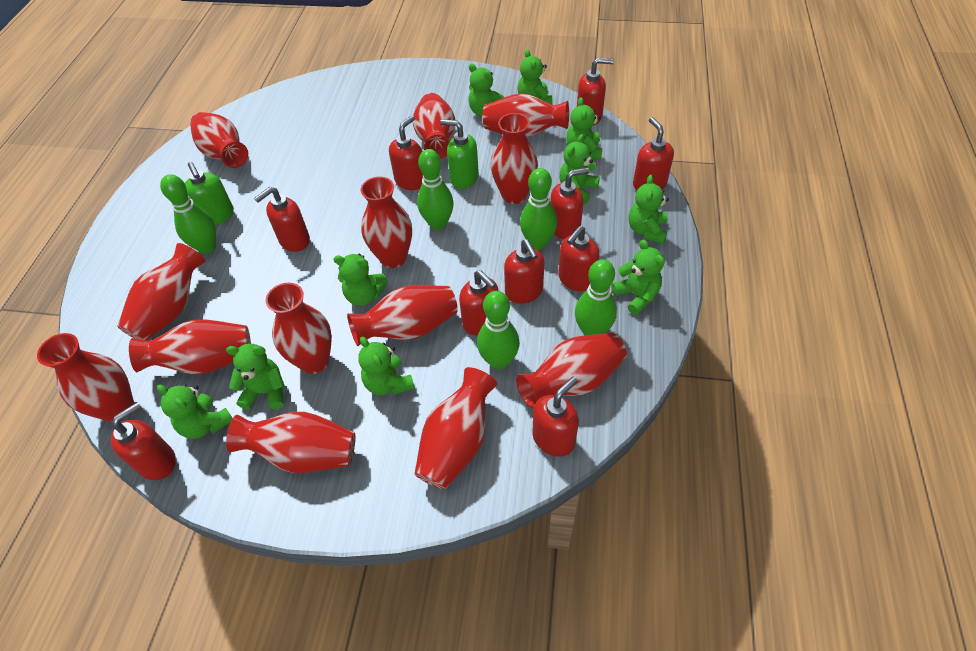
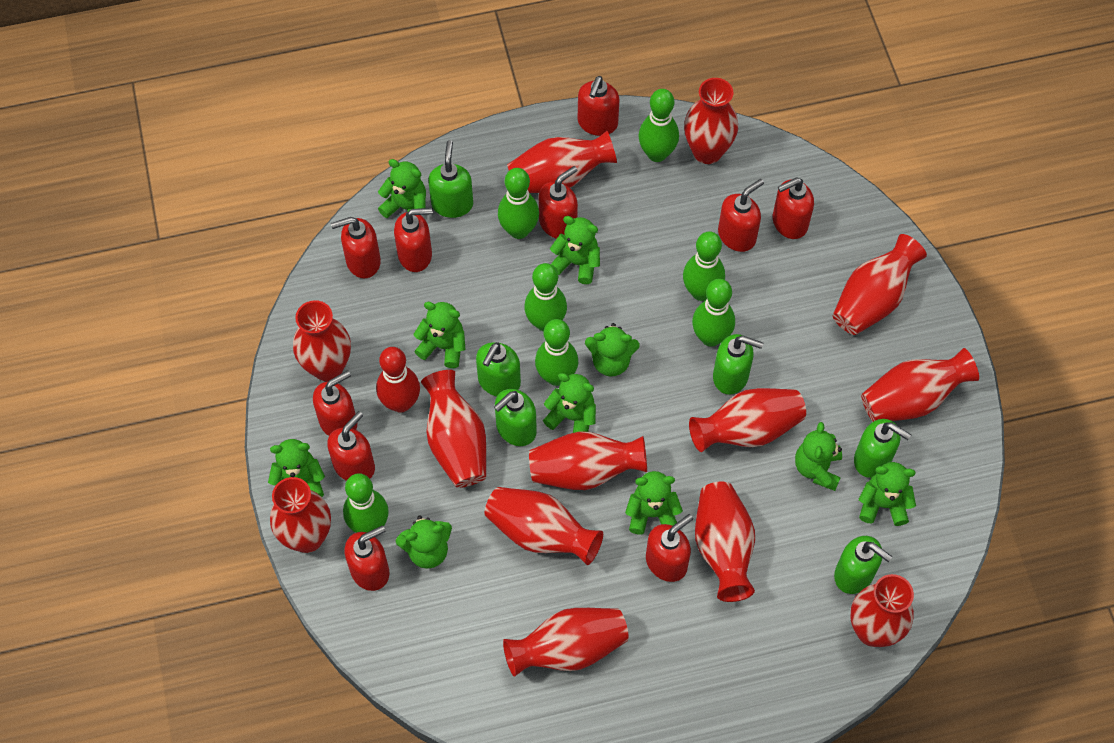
green bowling pin: [160,174,216,254] [417,149,454,230] [477,291,520,370] [520,168,557,250] [575,259,617,336] = 5 -> [343,473,389,533] [498,168,539,239] [524,263,567,331] [535,319,578,386] [638,89,679,162] [683,231,725,301] [692,279,735,347] = 7
green soap dispenser: [185,162,234,225] [440,119,479,189] = 2 -> [428,140,473,218] [476,342,521,397] [494,389,537,446] [713,334,763,395] [834,536,892,594] [854,419,911,478] = 6
red bowling pin: none = 0 -> [376,347,420,412] = 1

